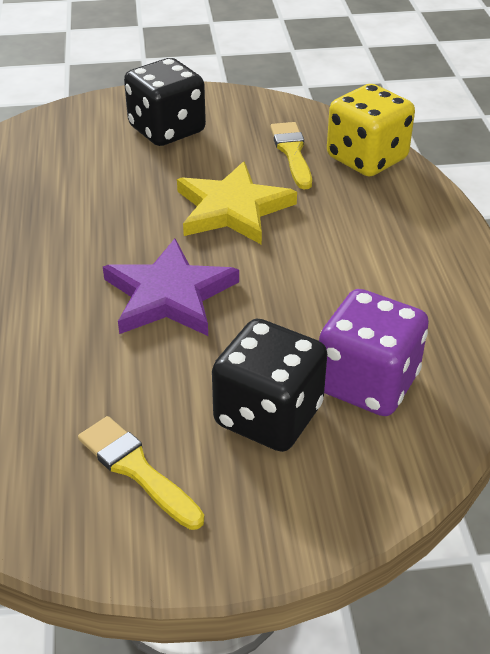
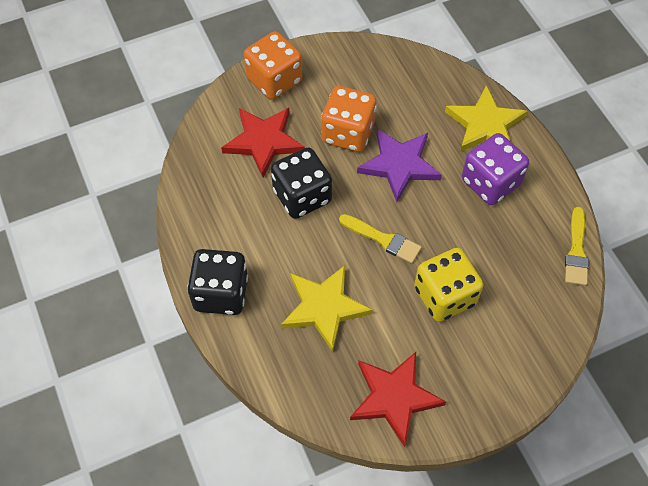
orange dice: none = 0 -> [244,31,302,100] [321,86,377,152] = 2
red star: none = 0 -> [221,108,305,177] [350,352,446,447] = 2
yellow star: [177,161,297,245] = 1 -> [281,265,372,352] [445,85,528,152] = 2

